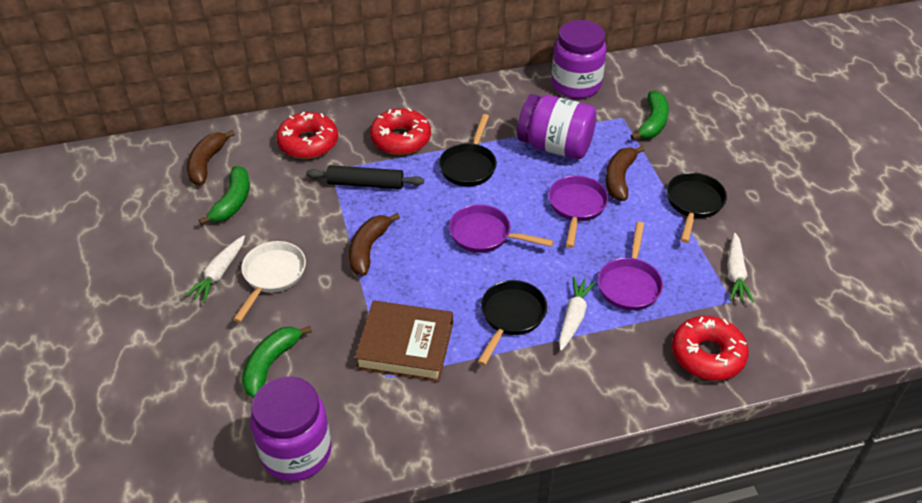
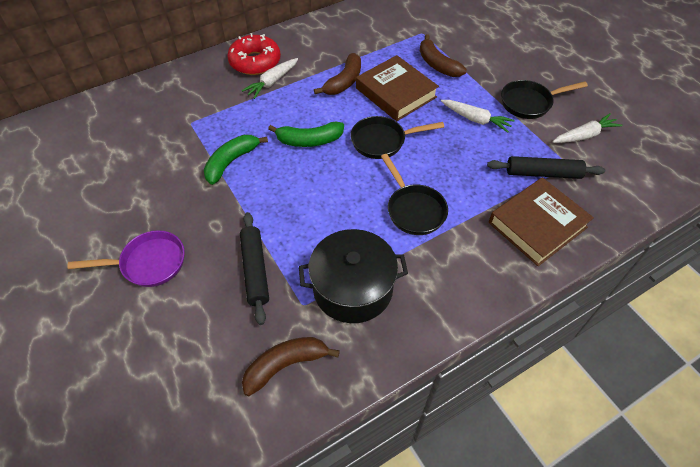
black pot: none = 0 -> [299,229,408,323] = 1
black rolling pin: [306,165,424,189] = 1 -> [240,212,269,325] [487,156,605,179] = 2
brown book: [355,300,453,382] = 1 -> [356,55,439,121] [489,177,594,266] = 2
green banana: [199,166,250,225] [242,326,312,398] [631,91,669,140] = 3 -> [204,135,268,185] [268,122,344,147] = 2
purple jar: [250,376,332,481] [517,94,597,159] [551,20,607,99] = 3 -> none = 0
purple pan: [449,204,554,253] [548,175,608,248] [598,222,663,311] = 3 -> [67,230,185,287] = 1
red donut: [276,112,338,159] [370,108,431,155] [672,316,749,380] = 3 -> [227,33,281,75] = 1
white pan: [233,241,306,323] = 1 -> none = 0

